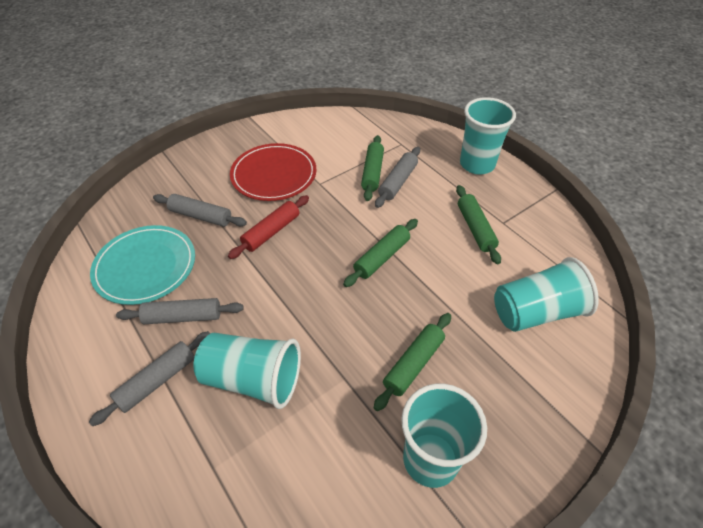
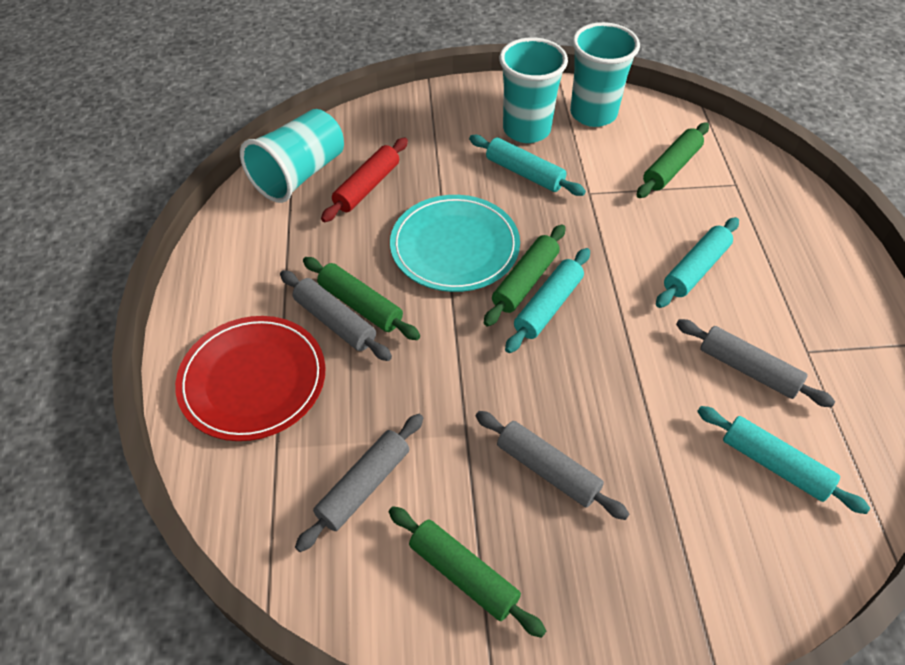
turquoise cup: [194,333,301,409] [401,384,487,488] [460,97,516,175] [494,257,599,332] = 4 -> [240,109,344,203] [499,38,568,143] [570,22,640,127] = 3
turquoise rolling pin: none = 0 -> [469,135,586,196] [505,248,590,353] [656,217,739,308] [697,406,870,514] = 4

